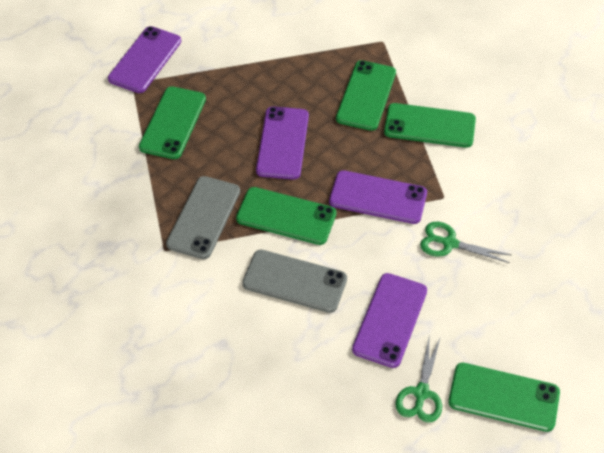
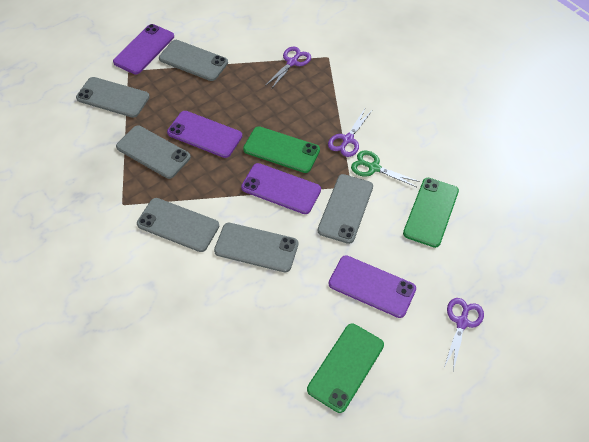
green phone: [139,86,206,159] [236,187,336,245] [336,60,396,131] [384,103,476,148] [448,363,560,432] = 5 -> [243,126,320,173] [307,323,384,413] [403,178,459,248] = 3
green scissors: [395,336,442,423] [420,222,511,263] = 2 -> [351,151,420,187] = 1
grey phone: [166,176,240,259] [242,250,347,313] = 2 -> [76,77,150,118] [116,126,191,179] [137,198,219,252] [159,40,228,81] [214,223,298,272] [317,174,373,244] = 6
purple scissors: none = 0 -> [265,46,311,88] [328,109,372,157] [444,298,484,371] = 3

